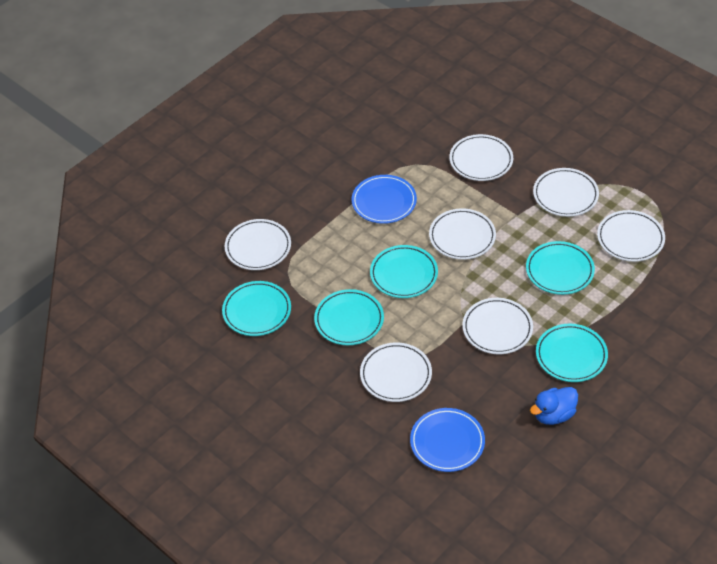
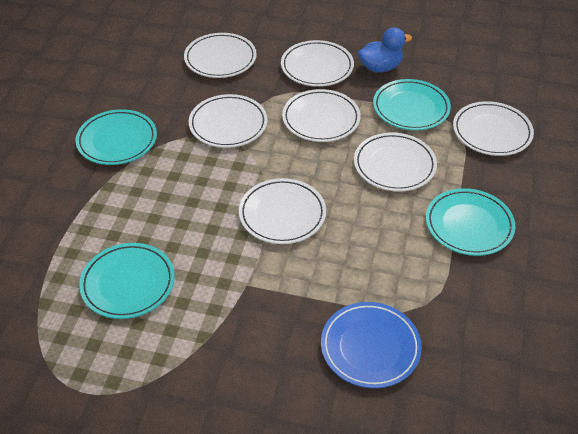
blue plate: [352,175,417,224] [410,408,485,472] = 2 -> [321,302,422,388] = 1
turquoise plate: [222,281,291,336] [314,289,384,345] [370,245,438,298] [526,241,595,295] [536,324,608,382] = 5 -> [76,109,157,165] [79,243,175,319] [373,79,451,130] [426,188,515,256] = 4

